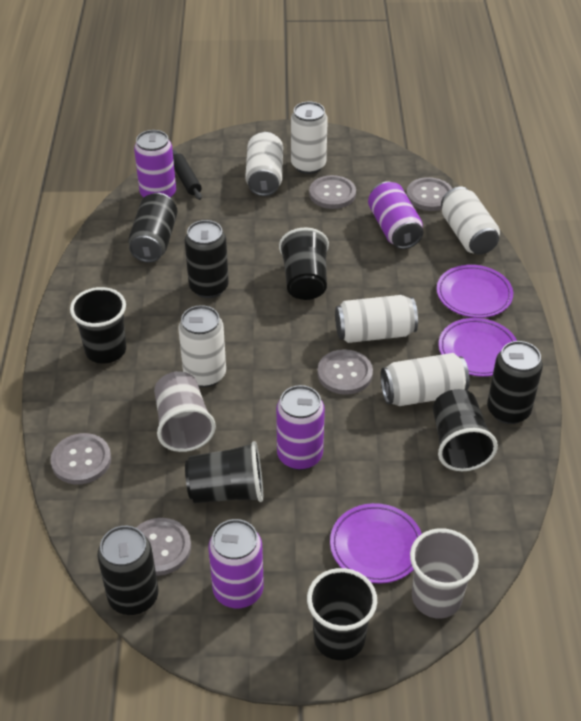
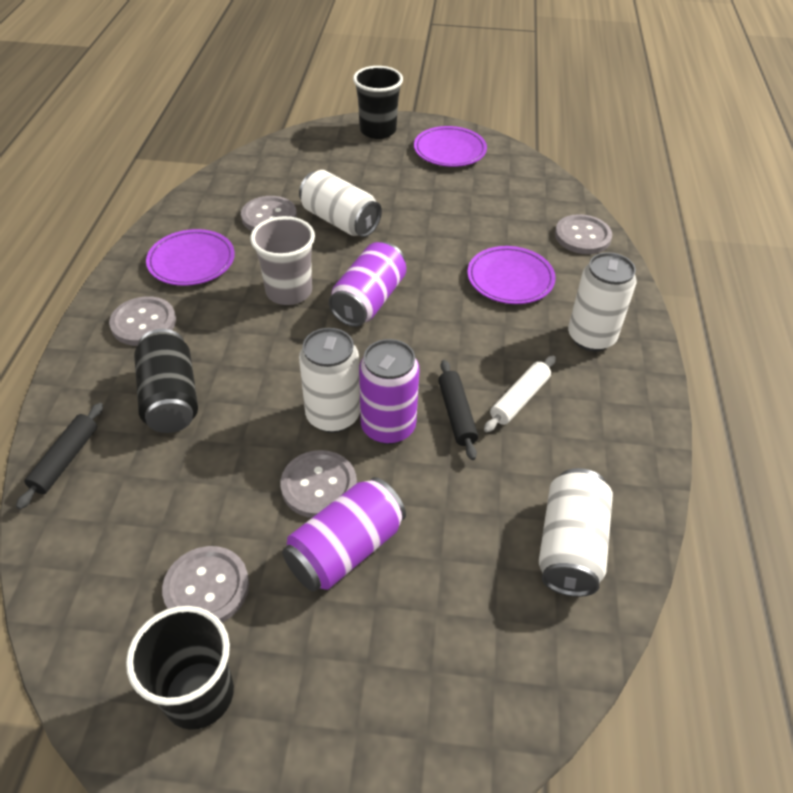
black can: [97,526,158,615] [128,193,178,263] [185,220,229,298] [487,341,543,424] = 4 -> [134,329,198,433] = 1
black cup: [70,287,126,364] [185,441,263,503] [279,228,329,300] [307,568,377,660] [433,389,498,471] = 5 -> [126,606,234,730] [353,66,403,139] = 2
black rolling pin: [173,150,202,200] = 1 -> [16,403,103,509] [438,360,478,460] = 2
grey cup: [154,372,216,452] [410,528,479,619] = 2 -> [250,216,315,305] = 1
purple can: [134,130,176,198] [208,519,264,608] [276,385,325,470] [368,181,423,249] = 4 -> [282,477,406,592] [329,242,406,327] [359,339,419,444] = 3
white can: [178,305,226,387] [245,132,283,196] [291,102,328,174] [335,295,418,343] [380,353,470,406] [441,187,500,255] = 6 -> [299,170,382,237] [299,328,360,433] [539,468,613,597] [568,252,637,352] = 4
white rolling pin: none = 0 -> [484,355,556,432] = 1

